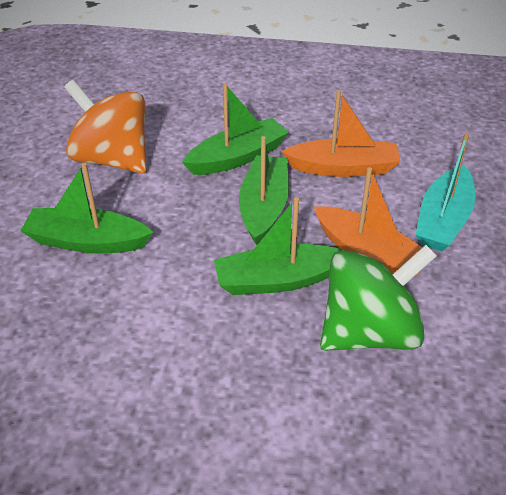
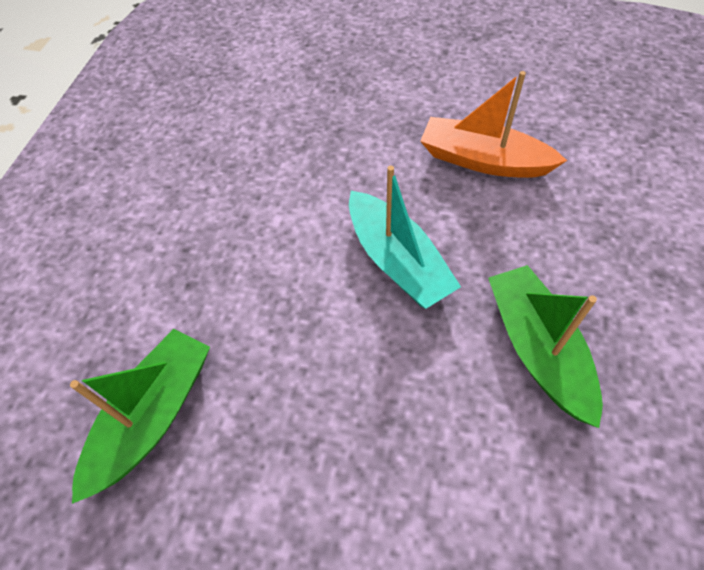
green boat: [21,163,153,254] [182,84,289,175] [214,197,342,295] [239,136,289,245] = 4 -> [70,329,210,504] [488,265,603,428] = 2
green spinning top: [320,245,437,351] = 1 -> none = 0
orange boat: [281,90,401,177] [314,167,422,277] = 2 -> [420,71,567,178] = 1
orange spinning top: [64,80,147,173] = 1 -> none = 0

